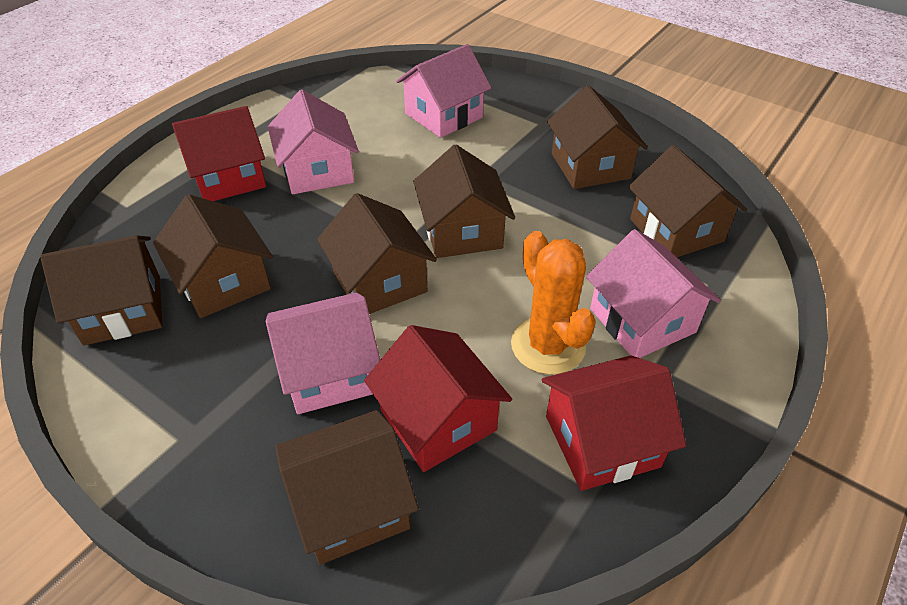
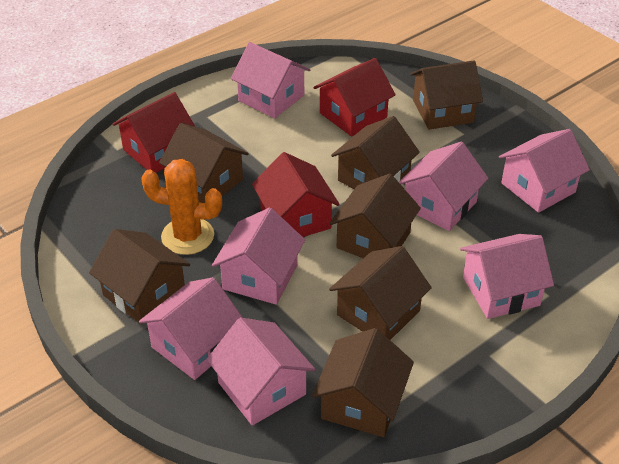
pink house: [266,293,380,414] [268,90,359,194] [396,44,492,138] [586,229,721,358] = 4 -> [139,277,243,380] [206,318,315,425] [212,208,305,305] [231,42,310,118] [399,142,488,231] [460,234,554,319] [499,129,590,213] = 7

